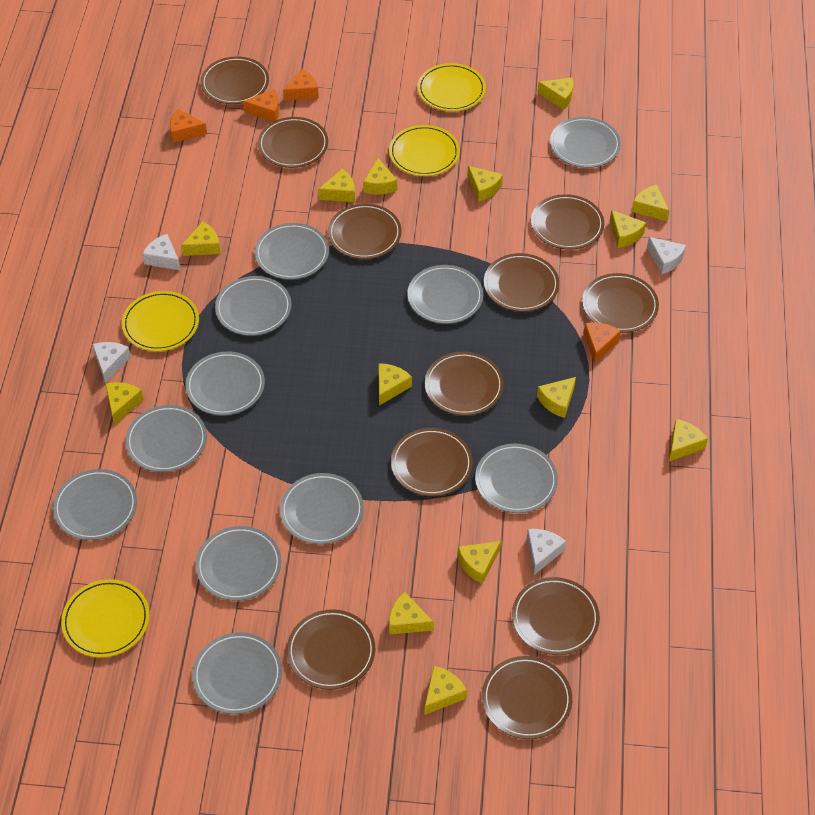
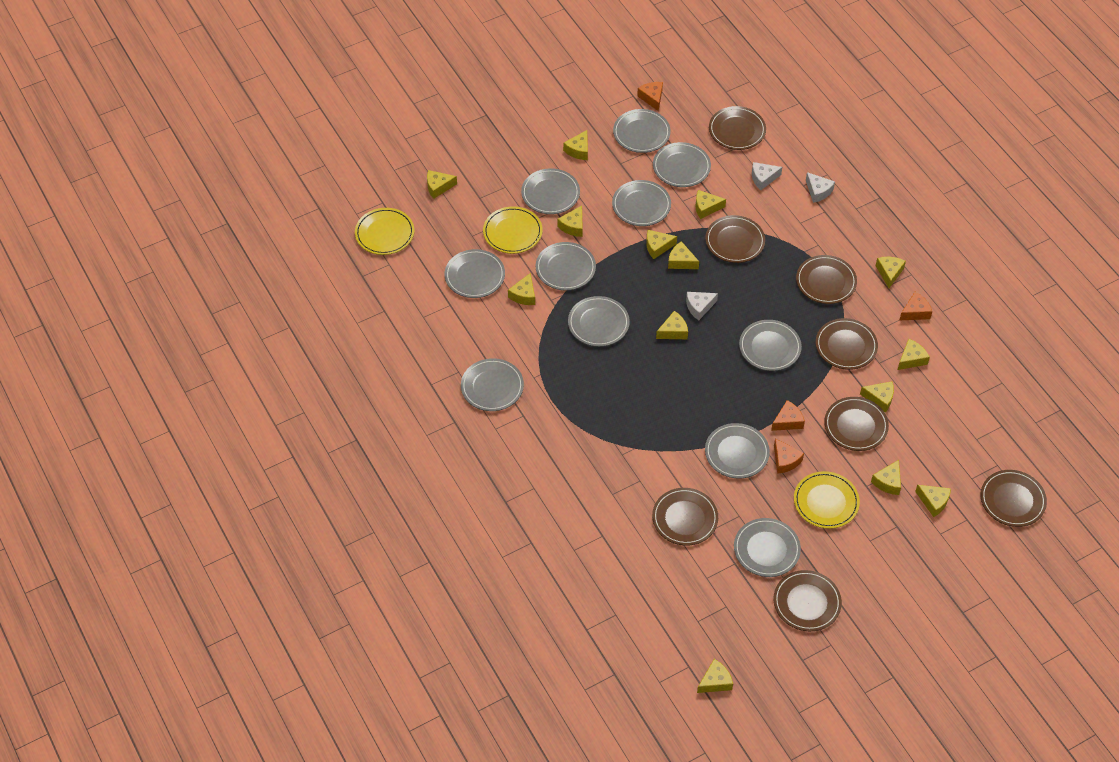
brown plate: [201,57,269,104] [258,117,328,168] [287,609,375,690] [328,204,401,259] [391,428,473,496] [424,352,504,416] [482,656,572,739] [484,253,559,312] [512,577,600,655] [531,194,604,250] [582,273,659,333] = 11 -> [652,488,718,545] [705,215,765,263] [709,106,766,150] [773,570,842,631] [796,255,857,304] [816,318,878,370] [824,397,889,451] [981,470,1047,527] = 8
white cheese: [92,342,131,383] [142,234,180,270] [527,529,566,575] [647,237,686,274] = 4 -> [686,292,718,320] [752,162,782,190] [806,172,835,203] = 3
yellow plate: [61,579,149,658] [122,291,199,351] [389,125,460,176] [417,63,486,111] = 4 -> [355,208,414,255] [483,206,543,254] [794,471,860,529] = 3

